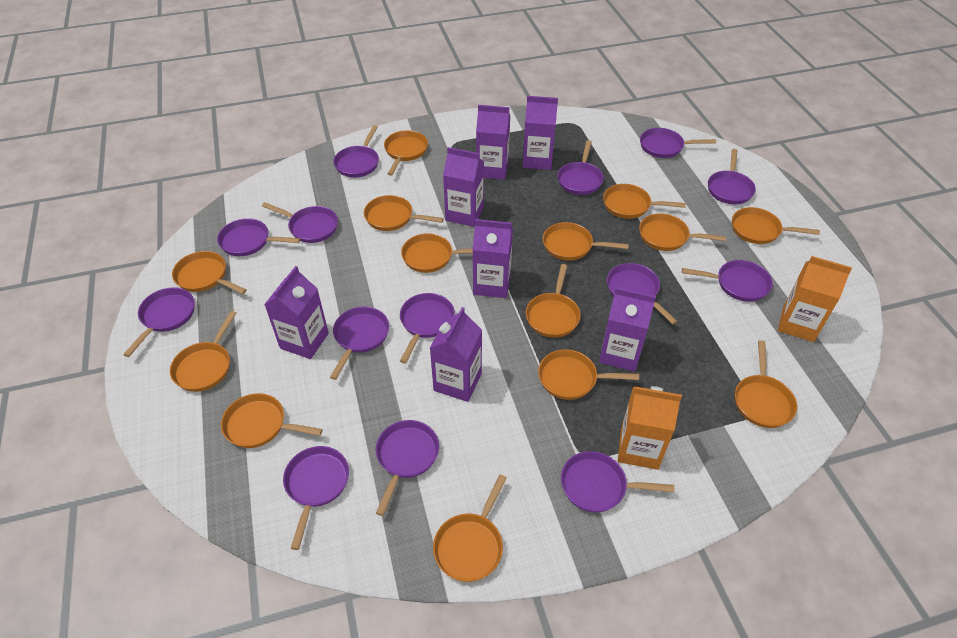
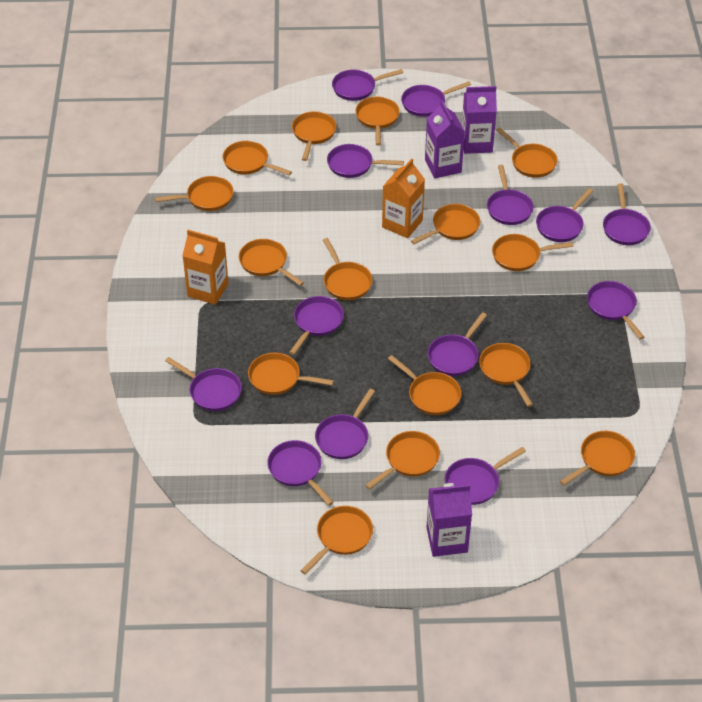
orange pan: [170,311,236,392] [172,251,247,294] [221,393,323,448] [364,195,444,231] [384,130,428,176] [401,233,473,273] [433,475,507,582] [526,264,581,338] [538,349,639,400] [543,222,629,261] [603,184,686,219] [639,214,726,251] [732,207,820,244] [735,340,797,428] = 14 -> [155,176,234,211] [223,141,292,175] [239,239,304,286] [248,353,334,395] [292,111,336,161] [300,506,373,575] [323,238,373,300] [355,97,400,146] [365,431,440,490] [388,355,461,415] [411,204,480,244] [479,343,533,407] [492,234,574,271] [496,127,558,178] [560,431,635,486] = 15
purple carton: [264,266,329,359] [430,307,482,402] [443,147,484,227] [473,219,513,298] [476,105,510,180] [522,96,558,170] [599,287,656,372] = 7 -> [425,100,465,178] [426,483,472,557] [462,86,497,154] = 3
purple pan: [123,287,195,357] [217,218,300,256] [262,202,338,243] [283,446,349,550] [330,307,389,380] [333,125,379,178] [376,420,439,516] [400,293,455,364] [557,140,604,195] [561,451,674,513] [607,263,677,324] [640,128,716,158] [682,260,773,302] [708,149,756,204] = 14 -> [165,357,242,411] [267,440,334,506] [289,296,344,355] [315,389,375,459] [327,144,404,178] [332,69,403,101] [401,81,471,117] [428,312,487,376] [445,447,526,505] [487,165,534,225] [536,188,593,242] [587,281,645,340] [603,183,651,245] = 13

